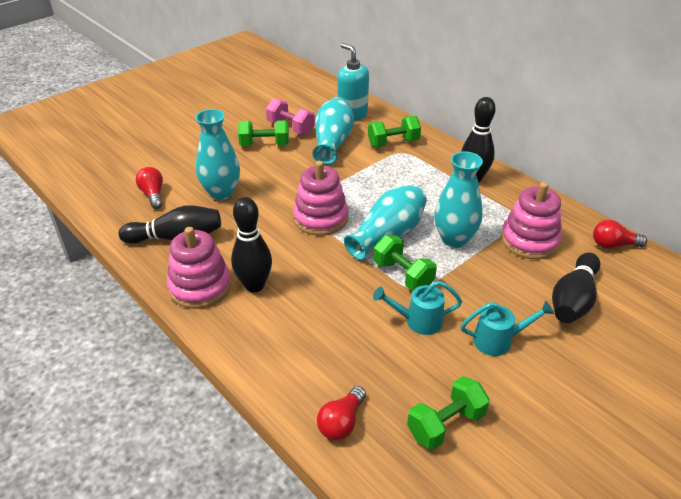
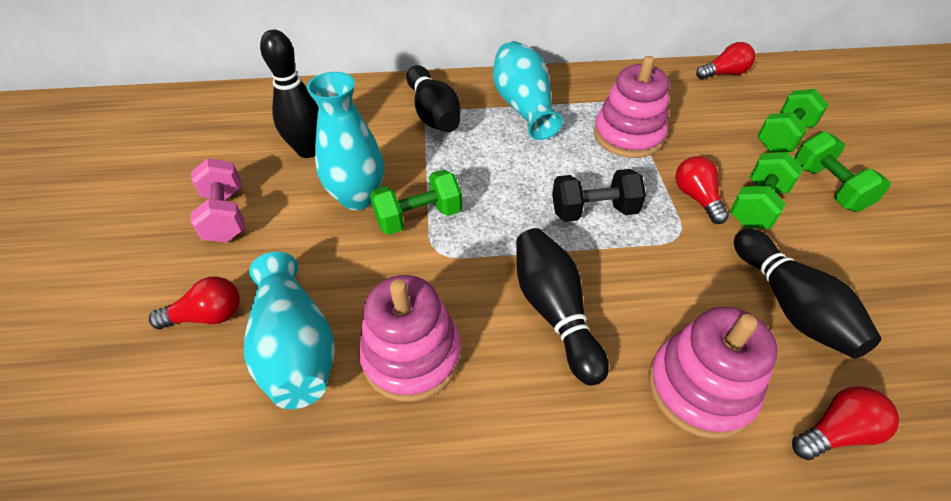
black dumbbell: none = 0 -> [552,169,646,222] = 1
red light bulb: [136,167,163,209] [317,386,366,440] [593,220,647,249] = 3 -> [149,277,240,329] [675,156,729,224] [696,42,755,79] [792,386,899,460] = 4
turquoise soap dispenser: [337,43,369,121] = 1 -> none = 0
turquoise vase: [195,109,240,200] [313,97,354,165] [344,185,427,260] [434,151,483,248] = 4 -> [244,252,335,409] [307,72,384,210] [493,41,563,140] = 3
turquoise watering can: [373,281,462,335] [461,301,554,356] = 2 -> none = 0

